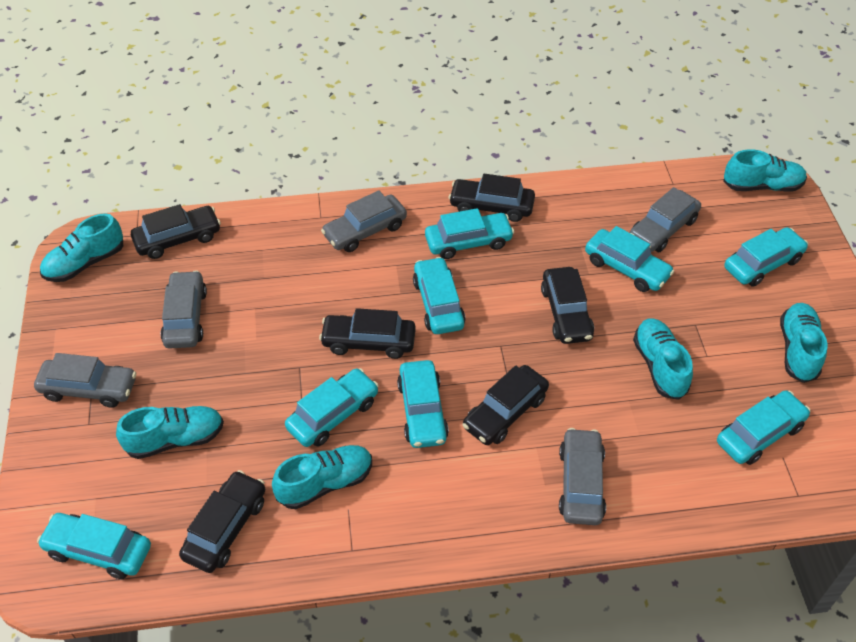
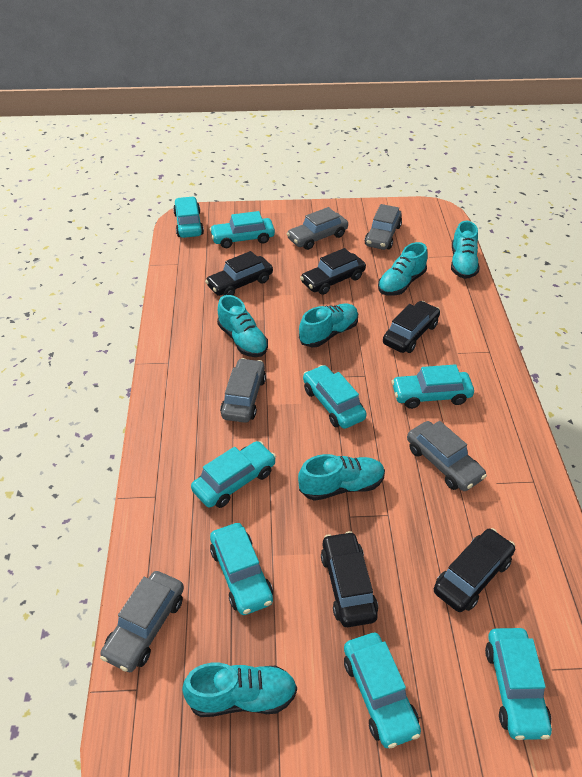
black car: [131,204,221,259] [179,470,265,573] [319,308,416,359] [449,174,535,222] [463,365,549,445] [541,267,594,344] = 6 -> [205,251,273,296] [300,248,366,295] [321,531,378,627] [383,301,440,353] [434,528,515,612] = 5

